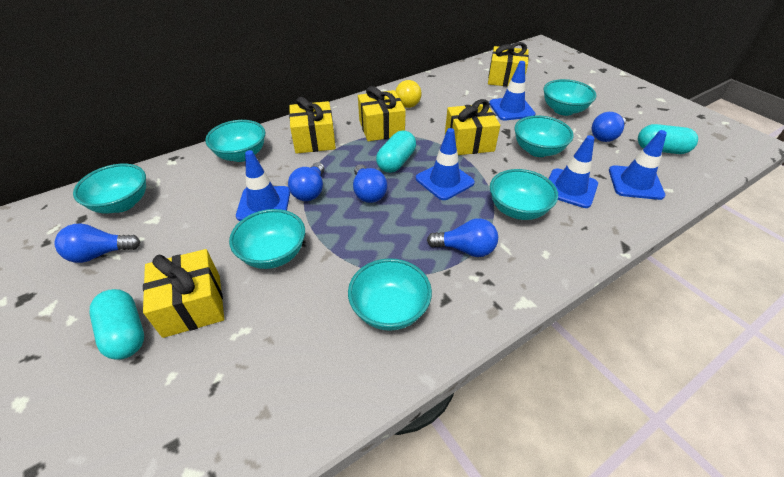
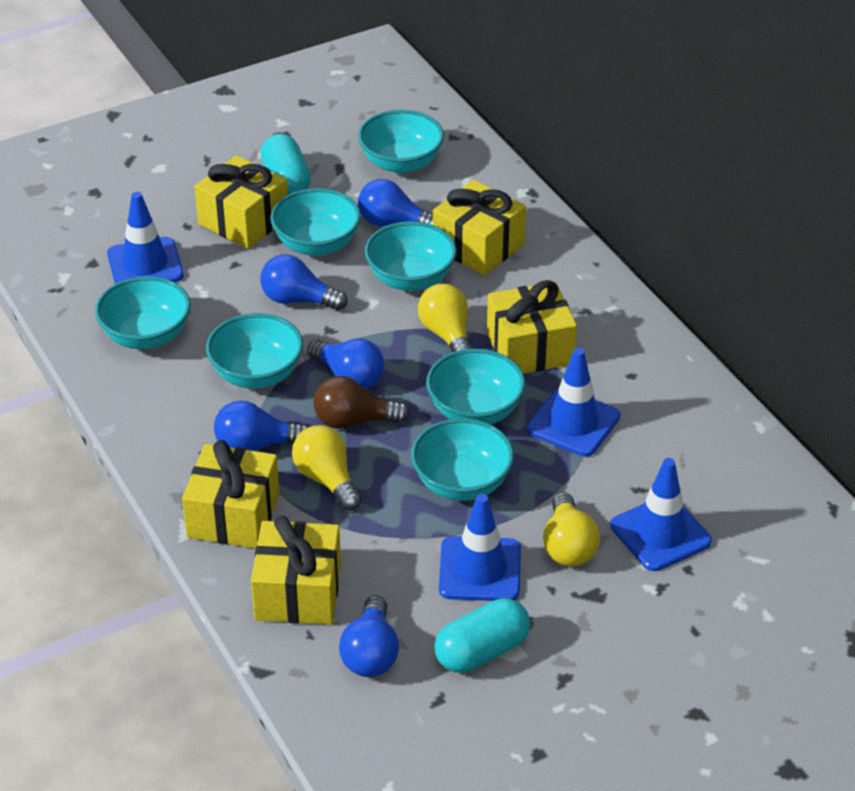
blue traffic cone: [236,150,290,221] [416,128,475,200] [489,61,536,120] [549,135,598,208] [609,130,667,200] = 5 -> [107,192,184,284] [439,494,521,601] [527,348,621,456] [610,458,712,571] = 4
brown light bulb: none = 0 -> [314,376,410,429] = 1
turquoise capsule: [89,289,144,360] [376,131,416,173] [638,124,698,154] = 3 -> [261,134,311,195] [434,598,530,673] = 2
yellow light bulb: [395,80,422,108] = 1 -> [292,425,362,511] [418,284,472,352] [543,492,600,566] = 3

